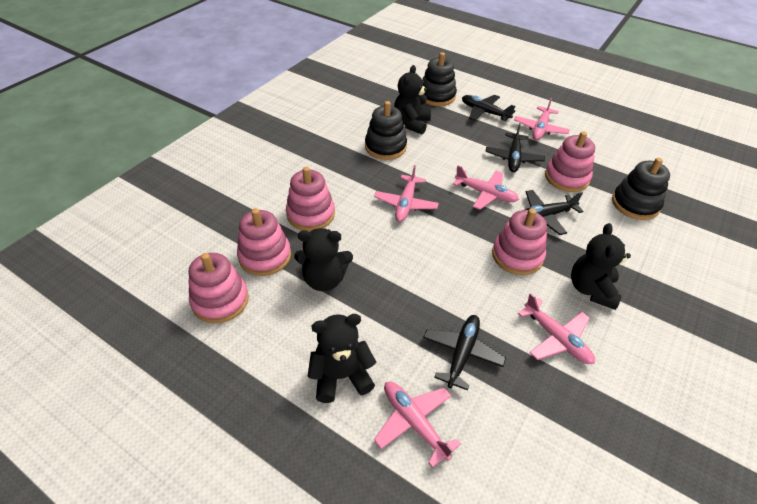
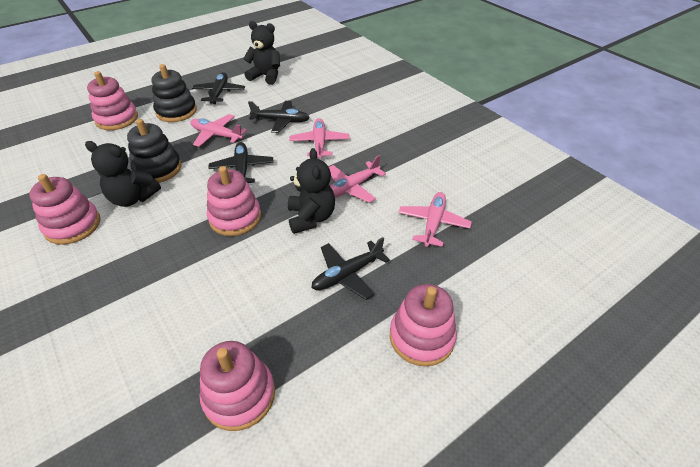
black stacking toy: [365,101,407,160] [422,52,457,106] [612,158,670,220] = 3 -> [127,119,182,183] [151,64,197,122] = 2
black teddy bear: [294,228,353,291] [308,314,376,403] [394,65,431,134] [571,223,631,310] = 4 -> [85,141,161,207] [243,21,280,85] [288,148,335,234] = 3
pink plane: [374,165,439,222] [374,381,461,468] [453,165,519,210] [514,98,570,140] [518,293,595,364] = 5 -> [190,114,247,147] [289,118,350,159] [329,155,386,203] [398,192,472,247] = 4

